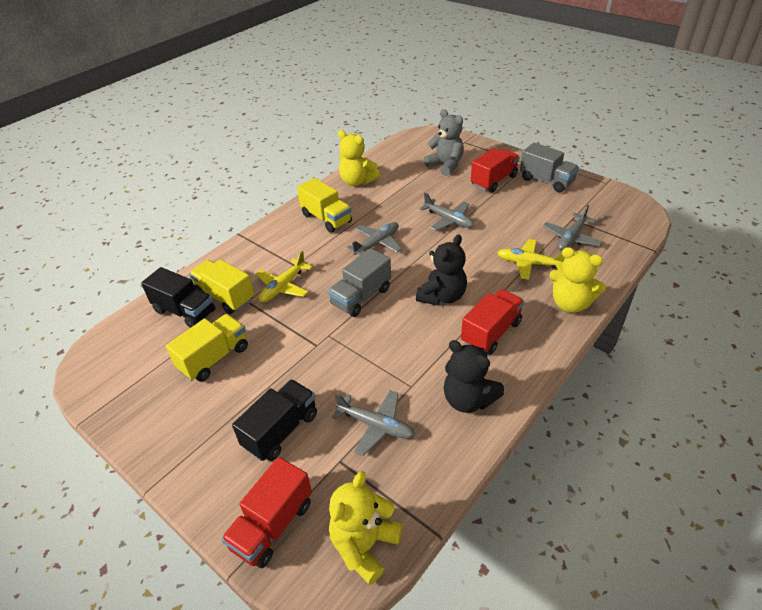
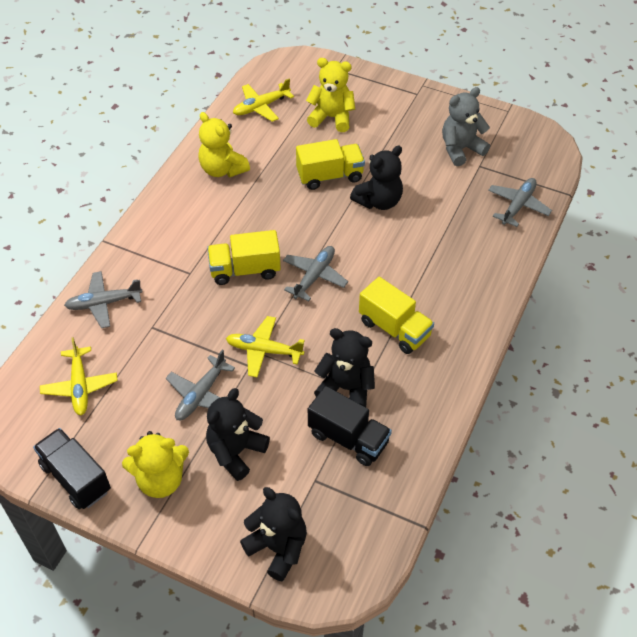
black teddy bear: [416,234,467,305] [444,340,504,413] = 2 -> [206,388,270,481] [240,487,307,581] [314,328,375,407] [350,145,403,210] = 4
grey truck: [328,248,391,317] [520,143,579,192] = 2 -> none = 0
red truck: [221,457,312,568] [461,289,524,355] [471,148,520,193] = 3 -> none = 0
yellow plane: [256,251,312,302] [497,239,565,280] = 2 -> [40,337,118,415] [226,316,305,377] [233,78,294,122] = 3

